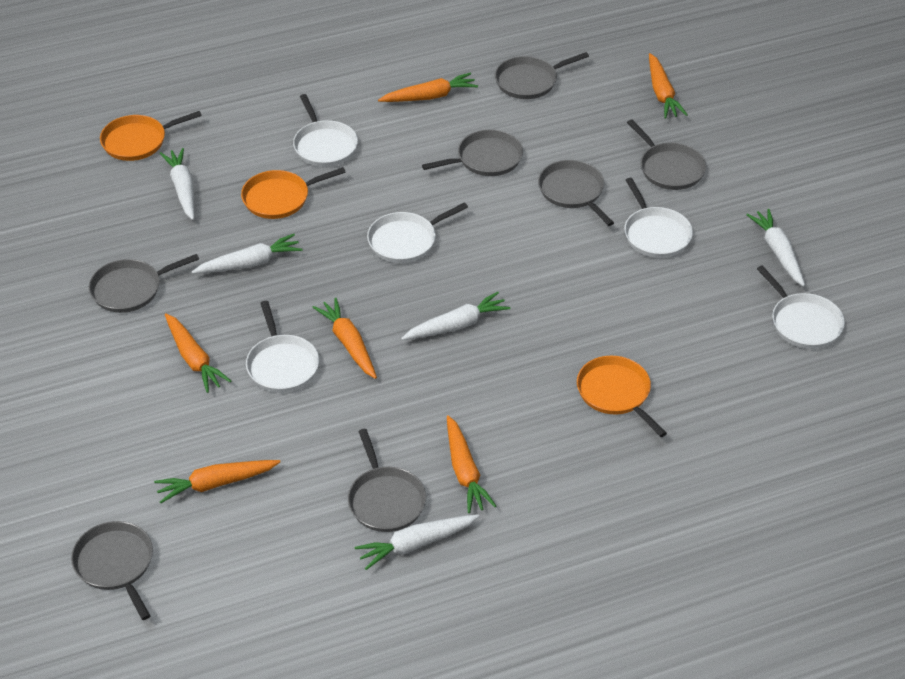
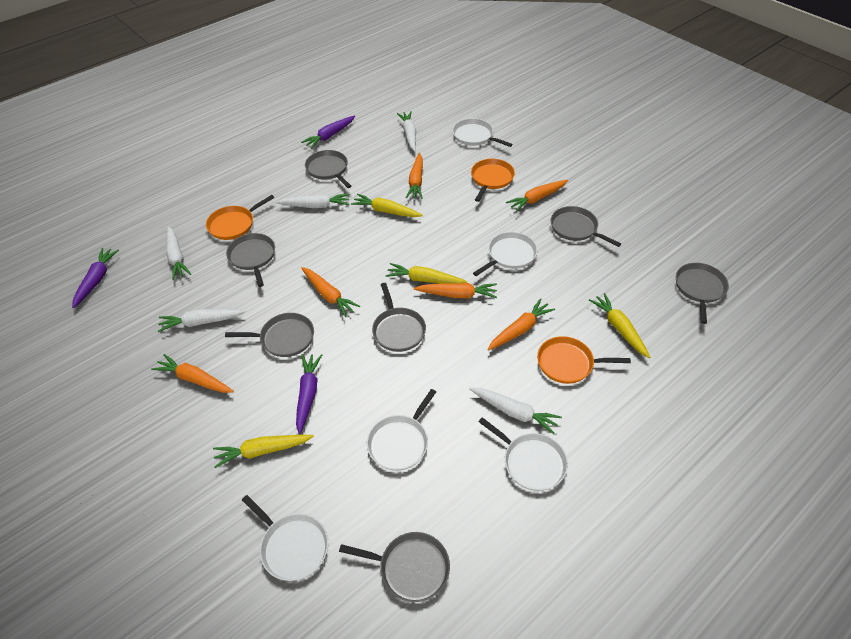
purple carrot: none = 0 -> [72,248,119,308] [296,354,322,434] [301,116,355,149] = 3
yellow carrot: none = 0 -> [213,435,314,468] [351,194,423,217] [386,263,467,284] [589,293,650,358] = 4

